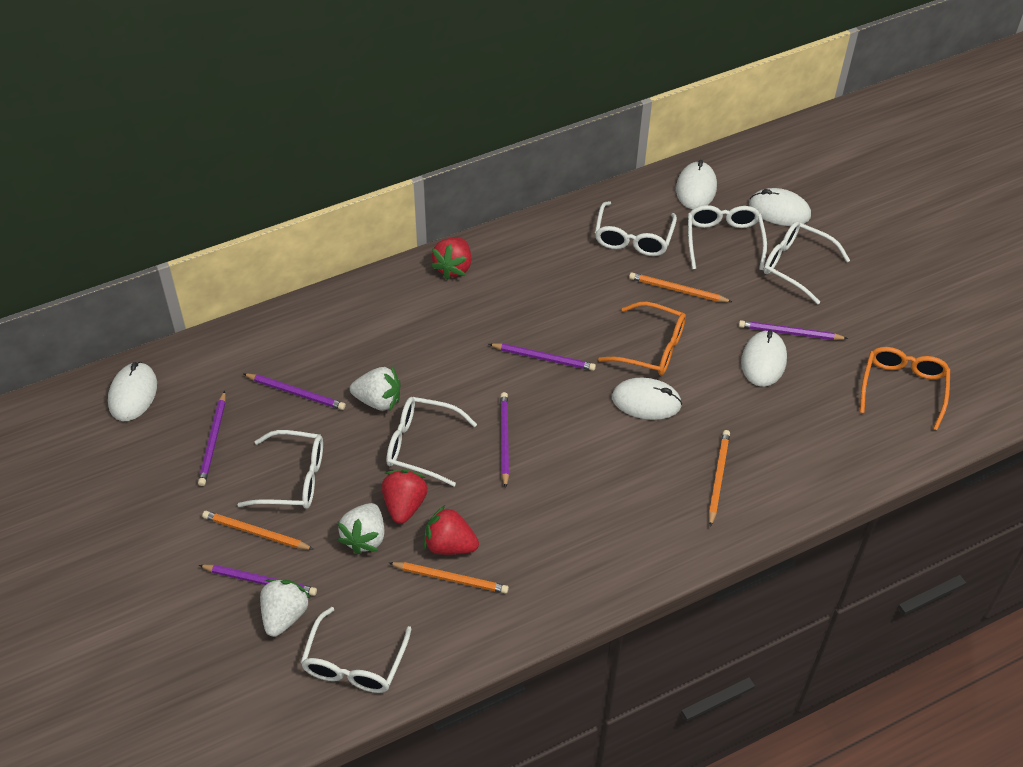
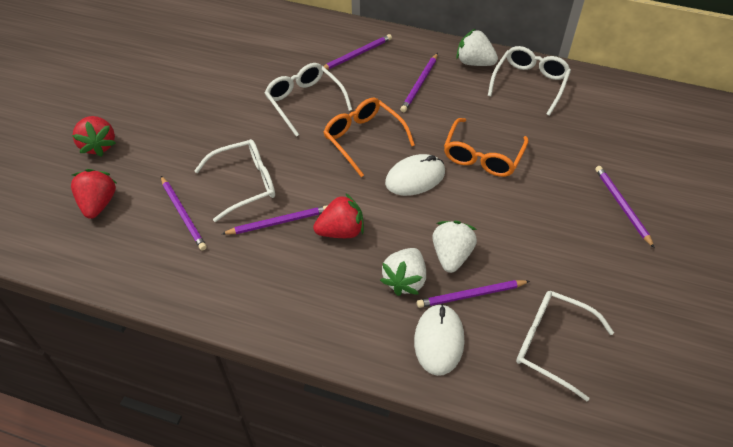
orange pencil: [202,511,313,550] [389,562,509,594] [629,273,732,302] [709,430,730,527] = 4 -> none = 0
white glasses: [238,430,323,509] [301,607,411,693] [386,397,477,486] [595,201,677,256] [688,205,767,270] [763,221,850,304] = 6 -> [194,139,275,222] [265,63,352,137] [488,46,571,116] [516,291,614,401] = 4
white mouse: [108,362,157,421] [612,378,682,420] [676,160,717,209] [741,330,787,387] [749,188,811,226] = 5 -> [385,154,445,196] [414,304,464,376] = 2

